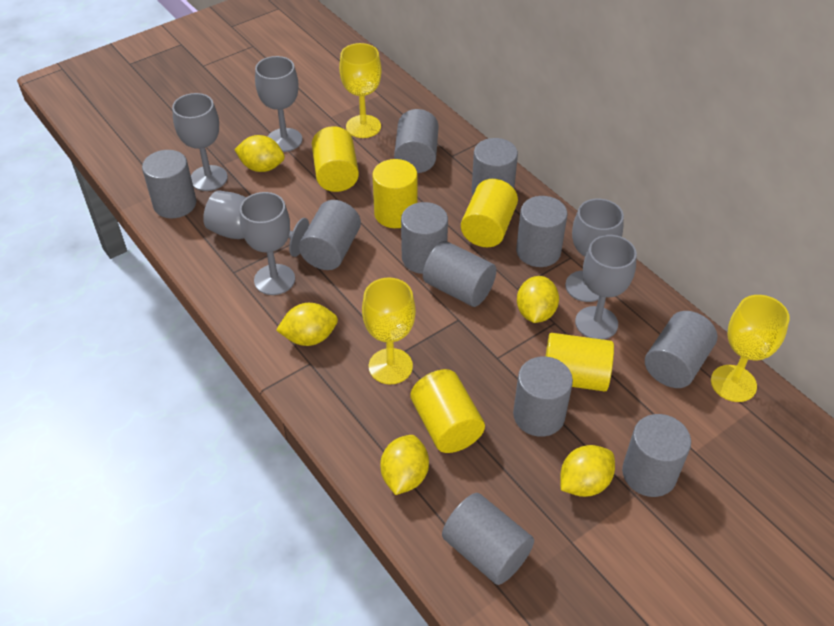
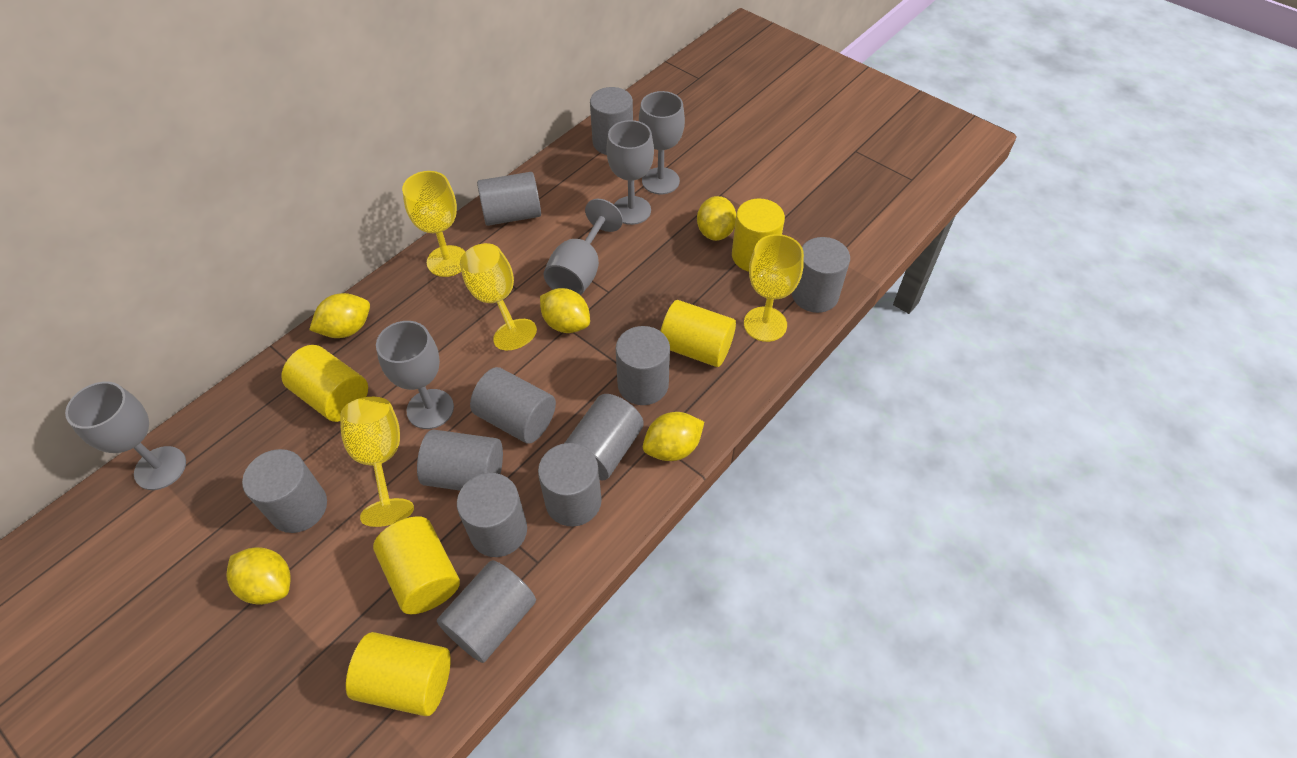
grey goblet: [172,93,228,191] [203,190,309,257] [240,192,295,295] [255,56,302,152] [565,199,624,302] [575,235,637,340] = 6 -> [65,382,186,490] [376,321,454,429] [544,199,623,295] [606,120,654,225] [639,91,685,194] = 5
yellow goblet: [339,43,382,138] [362,277,416,384] [711,295,790,402] = 3 -> [341,397,414,527] [402,171,465,277] [460,243,537,350] [744,234,804,342] = 4

